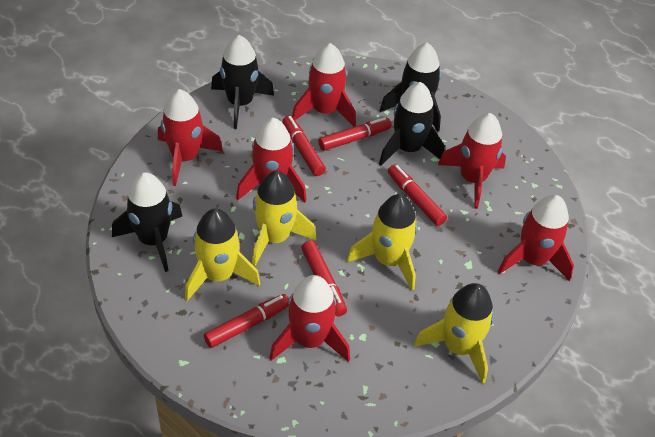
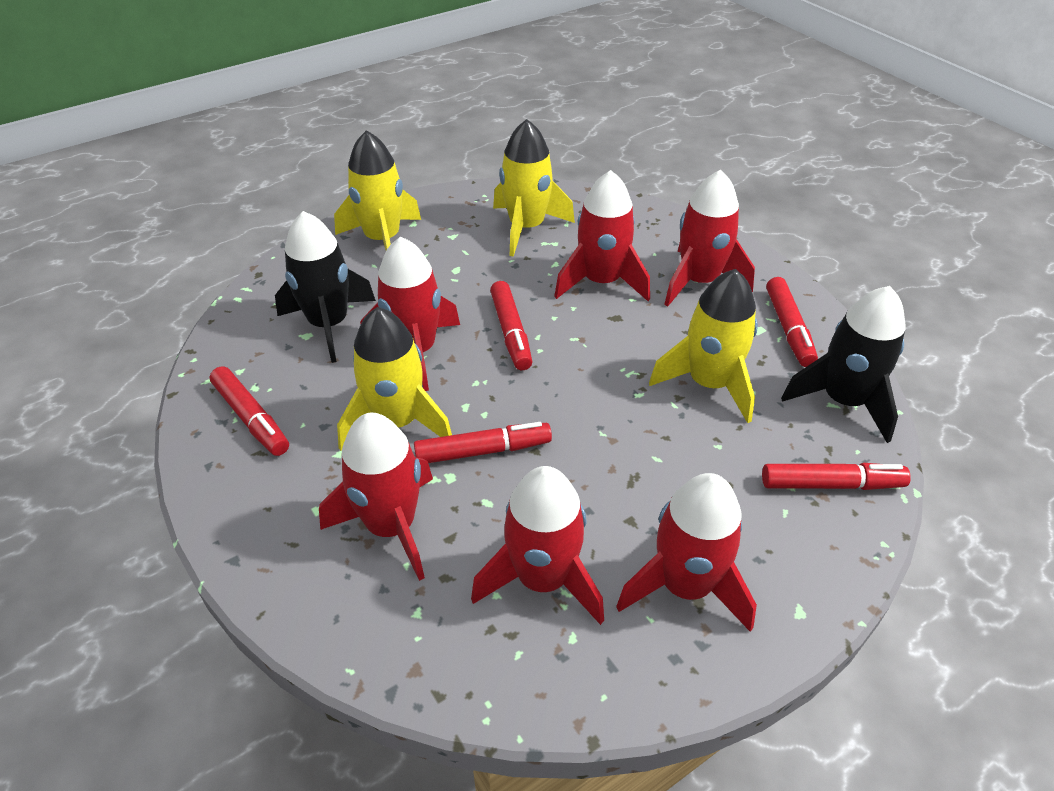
black rocket: [112,172,182,272] [211,35,274,129] [379,43,441,132] [379,82,445,166] = 4 -> [275,211,376,363] [781,286,906,443] = 2

